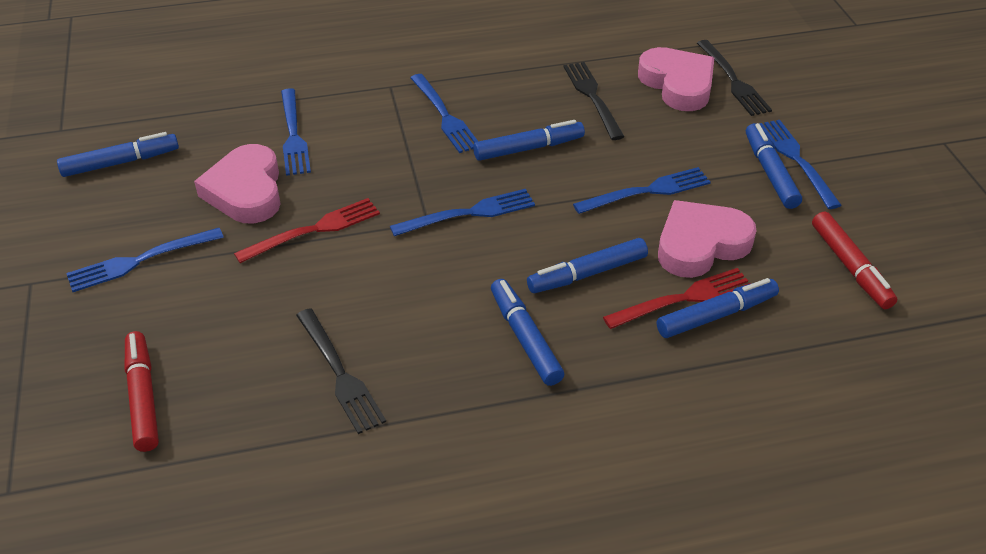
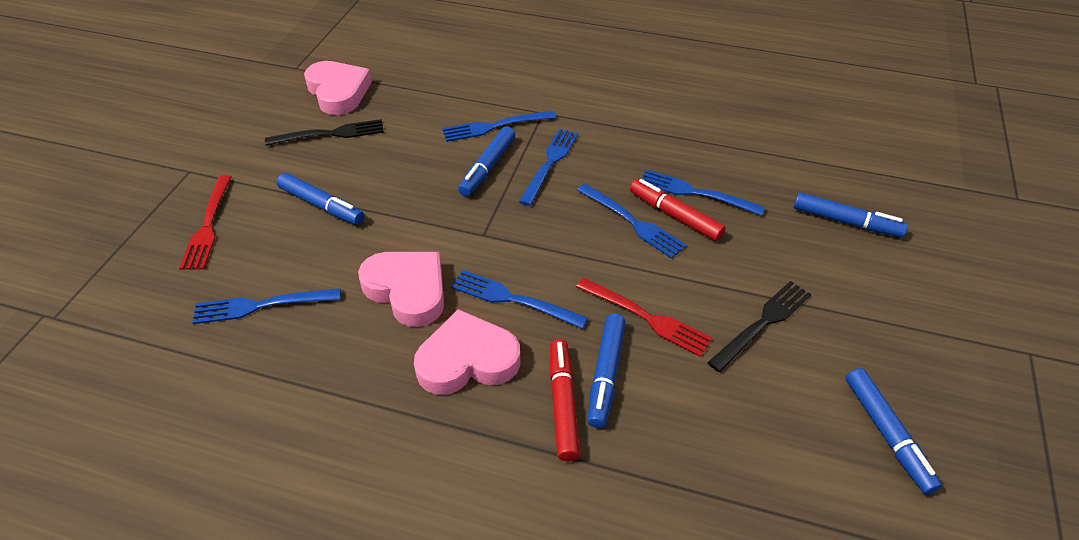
black fork: [296,308,386,434] [563,62,625,140] [697,40,772,116] = 3 -> [265,119,384,146] [707,281,811,372] = 2
blue marker: [57,132,179,177] [473,120,585,161] [491,279,564,386] [527,238,648,293] [657,278,779,338] [746,123,802,209] = 6 -> [277,173,364,225] [458,126,515,197] [587,314,625,428] [794,192,908,237] [845,368,942,495] = 5

